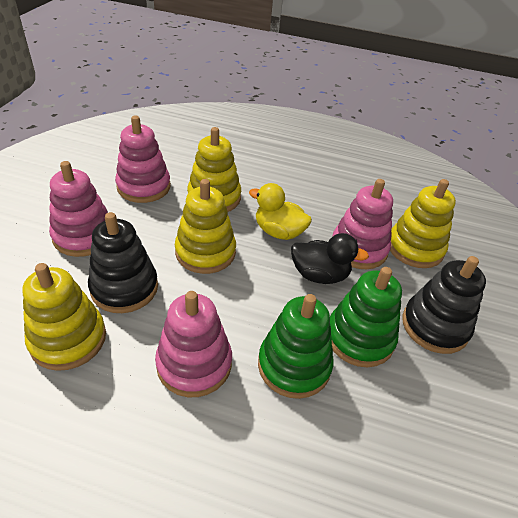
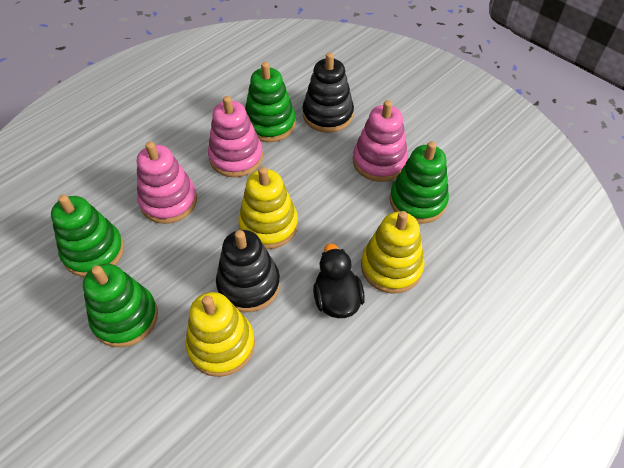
green stacking toy: [258,294,333,399] [330,267,402,367] = 2 -> [51,195,124,277] [83,264,158,347] [245,62,296,142] [390,141,449,224] = 4
pink stacking toy: [49,161,108,257] [115,115,171,203] [155,291,232,397] [333,179,393,269] = 4 -> [137,141,197,224] [208,96,263,177] [353,100,408,182] = 3
yellow duck: [249,183,312,240] = 1 -> none = 0
yellow stacking toy: [22,263,106,371] [175,179,236,274] [187,127,241,212] [390,179,456,268] = 4 -> [185,292,255,377] [238,167,298,249] [361,211,425,293] = 3

